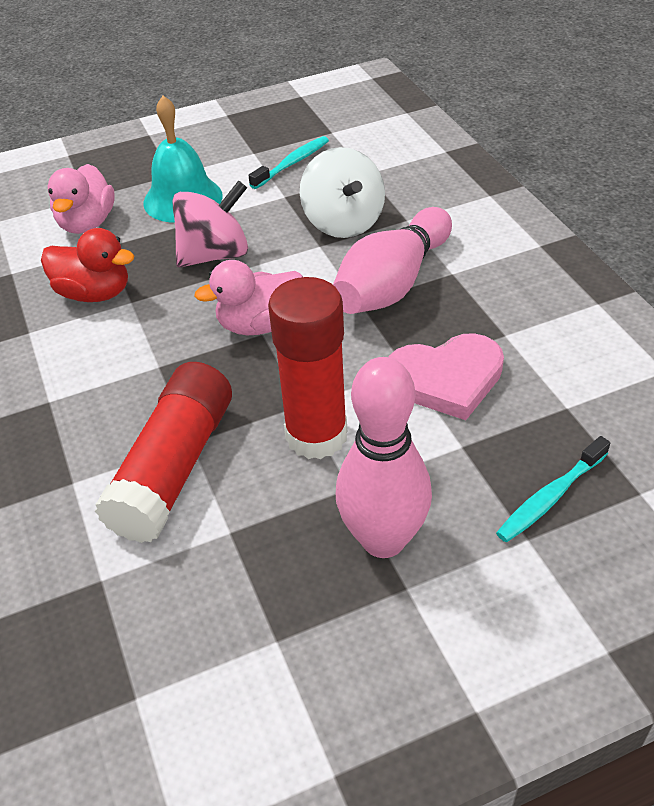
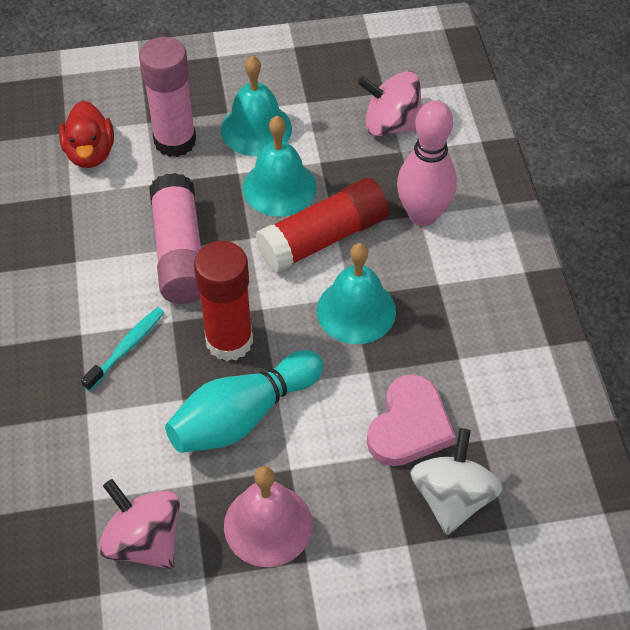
pink bell: none = 0 -> [224,466,313,567] = 1
pink bowling pin: [333,207,452,314] [336,357,432,558] = 2 -> [397,101,457,226] = 1
pink duck: [47,164,115,234] [194,260,303,335] = 2 -> none = 0
pink glue stick: none = 0 -> [139,37,196,157] [149,173,201,304] = 2
pink spinning top: [172,180,248,268] = 1 -> [99,479,180,569] [357,71,422,136] = 2
turquoise bell: [143,96,223,223] = 1 -> [221,56,292,156] [243,116,317,217] [317,243,396,344] = 3
turquoise bowling pin: none = 0 -> [165,350,323,453] = 1
turquoise toothbrush: [248,136,329,189] [496,436,610,542] = 2 -> [81,307,165,391] = 1

